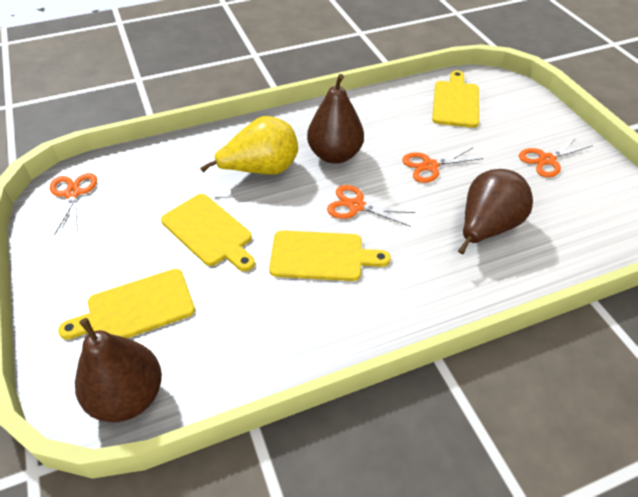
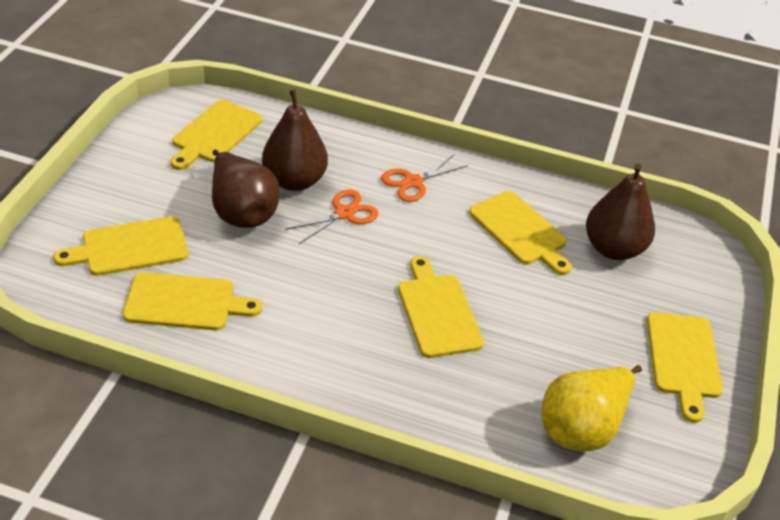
orange scissors: [50,173,97,235] [327,185,416,227] [402,148,483,183] [519,136,593,177] = 4 -> [285,189,378,244] [381,155,468,202] = 2
yellow cutting board: [58,269,195,340] [161,194,255,271] [269,230,391,281] [432,71,479,128] = 4 -> [53,216,188,276] [123,272,262,330] [171,99,262,170] [398,256,484,358] [469,191,572,275] [647,312,723,423] = 6

